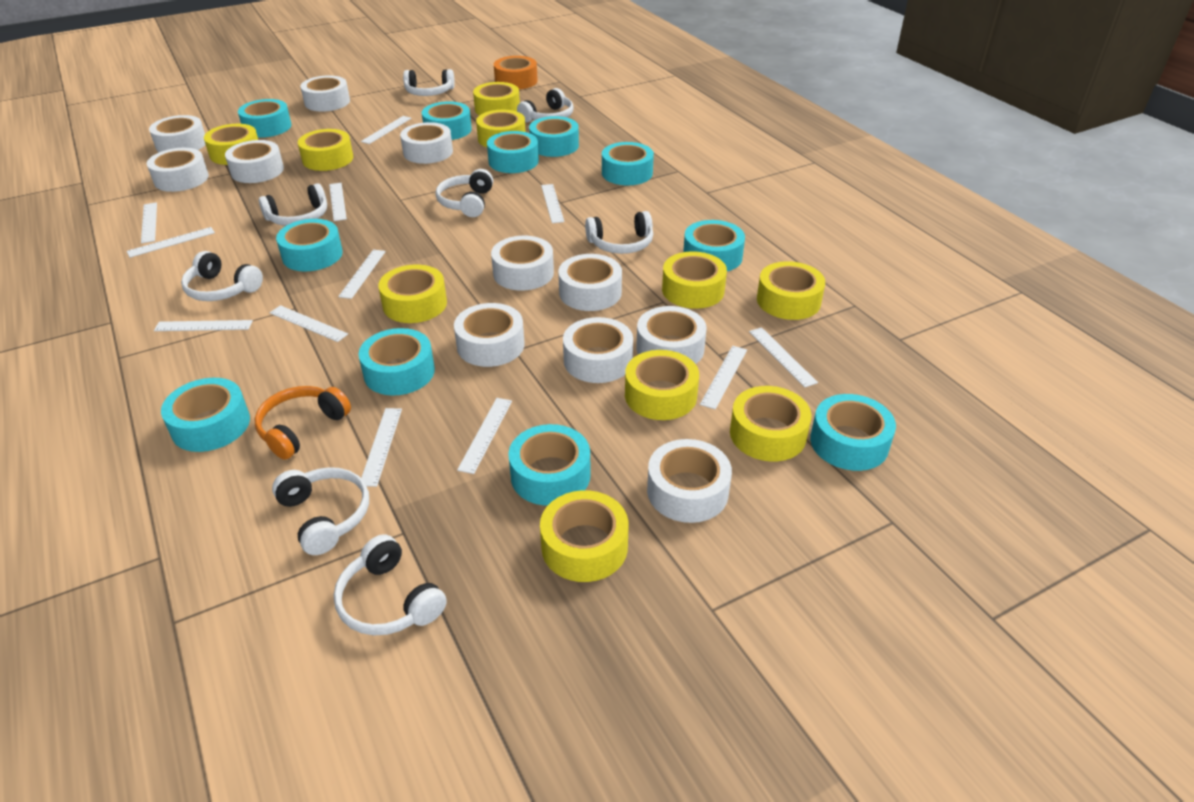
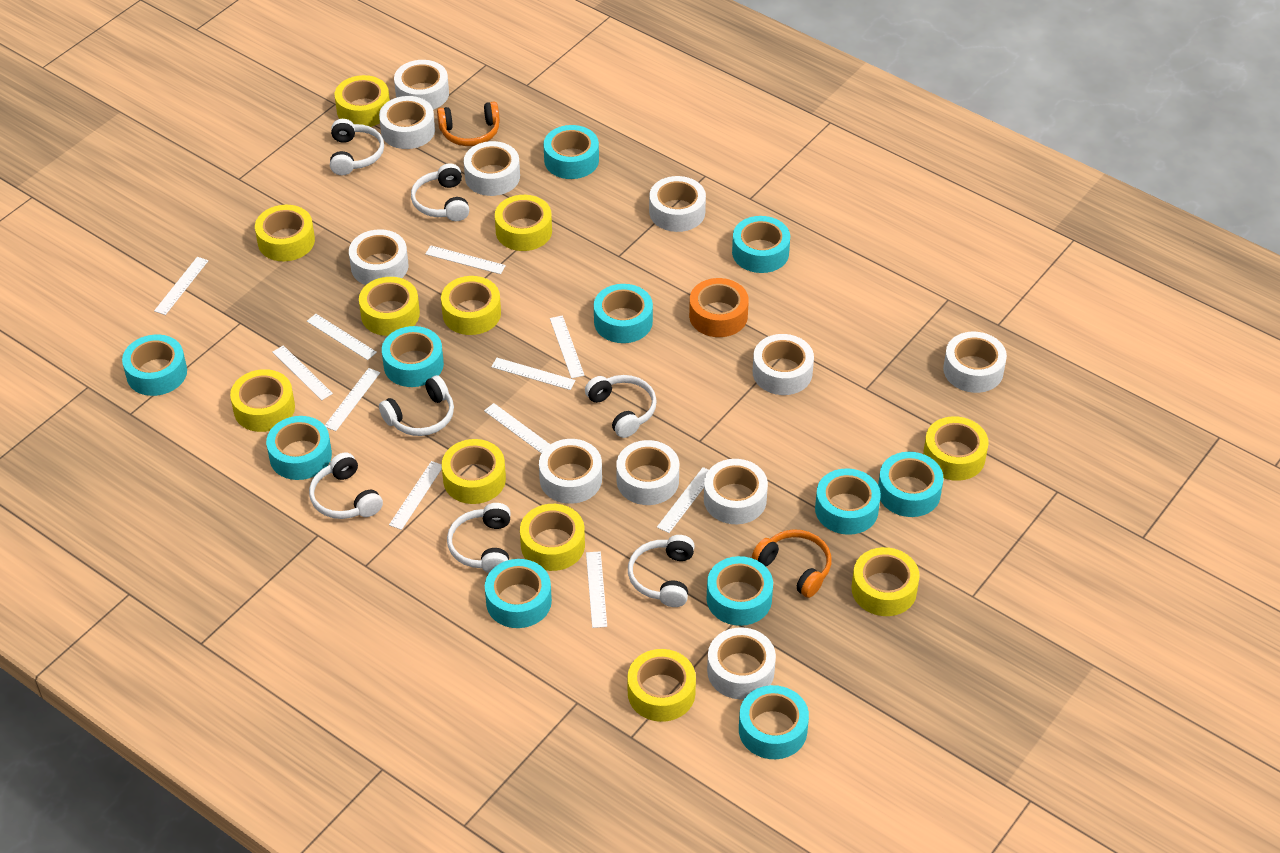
orange headphones: [254,386,351,460] = 1 -> [437,102,500,146] [752,529,831,598] = 2
white headphones: [181,251,263,301] [259,183,327,226] [272,467,369,555] [334,534,447,635] [403,69,455,96] [436,169,493,217] [517,88,574,122] [585,211,653,254] = 8 -> [309,452,383,519] [330,119,384,175] [379,375,454,436] [411,163,469,221] [447,503,511,573] [585,375,657,438] [628,535,695,607] = 7
white ruler: [127,227,215,258] [141,202,157,243] [154,320,253,331] [270,305,348,342] [329,183,347,221] [338,250,386,299] [361,116,412,144] [361,408,402,487] [457,398,512,474] [541,184,564,223] [700,346,747,410] [749,327,818,388] = 12 -> [154,257,209,315] [272,345,333,400] [307,314,377,360] [325,368,380,431] [389,461,442,530] [426,245,506,274] [484,403,550,454] [491,358,576,390] [550,315,585,378] [586,551,607,628] [657,467,708,533] = 11
yellow tape: [204,124,258,165] [298,129,353,171] [378,265,447,323] [473,82,520,115] [476,110,526,147] [540,490,628,582] [625,350,699,420] [662,251,727,309] [730,386,811,461] [757,261,825,320] = 10 -> [230,369,295,432] [255,205,315,261] [335,75,390,127] [359,277,420,336] [441,276,501,335] [442,439,506,504] [495,195,552,251] [520,504,585,571] [628,649,696,722] [852,547,920,616] [923,416,989,481] = 11

